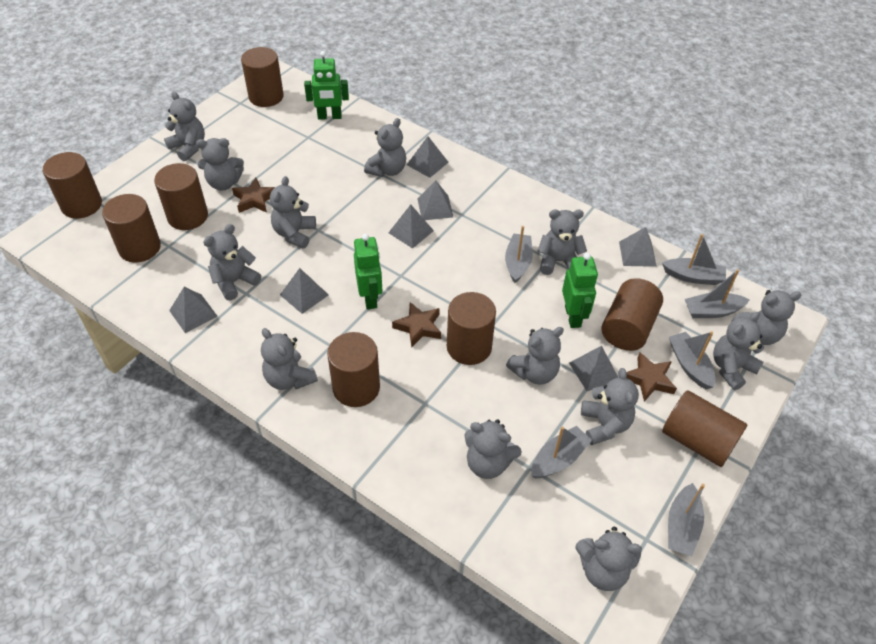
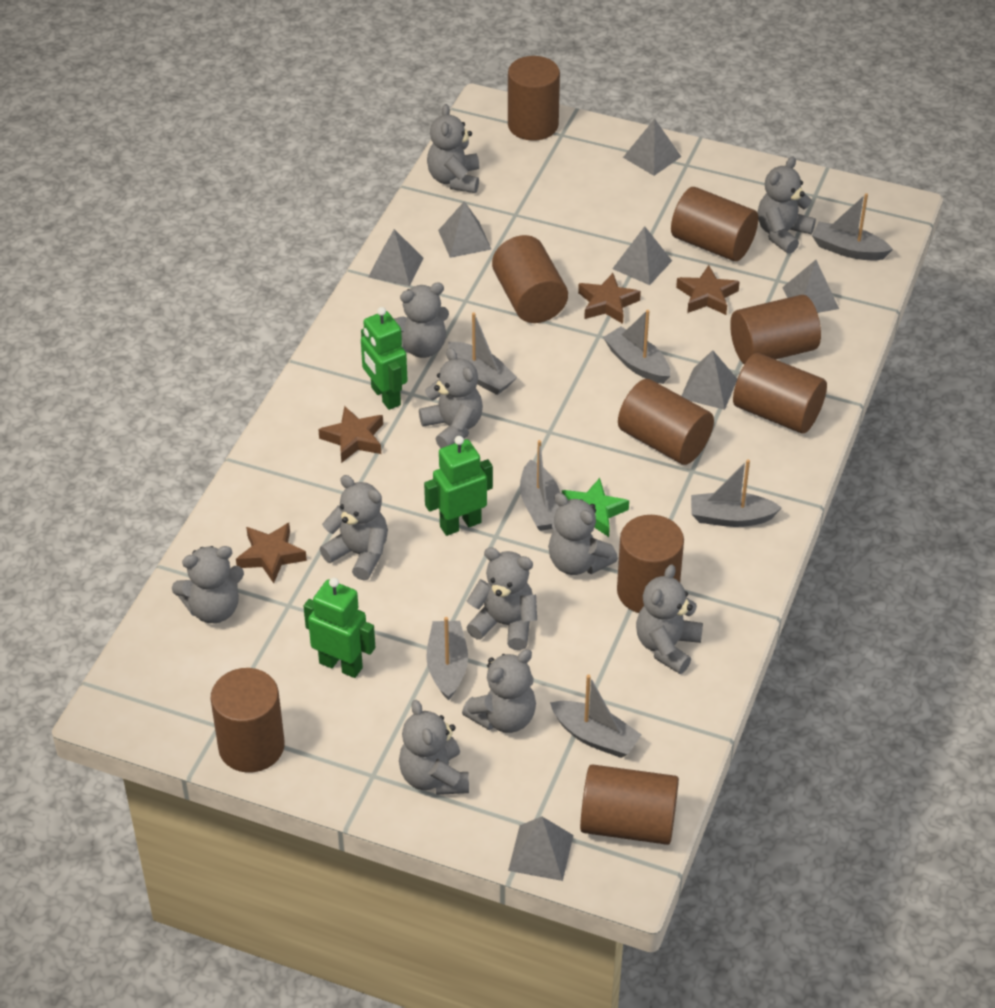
brown cylinder: [43,152,102,219] [102,194,161,263] [154,163,208,230] [241,47,284,107] [327,332,380,407] [447,292,496,365] [601,278,663,351] [662,390,747,467] = 8 -> [211,668,285,773] [492,235,568,323] [508,56,560,141] [580,764,679,845] [617,515,684,613] [618,379,714,465] [671,187,758,261] [730,295,821,364] [733,353,827,434] = 9
brown star: [232,178,275,213] [392,302,441,348] [626,353,677,402] = 3 -> [236,523,307,583] [318,406,383,463] [578,273,641,324] [676,265,740,315] = 4
green star: none = 0 -> [562,478,629,537] = 1
grey boat: [505,226,533,283] [532,426,592,479] [662,234,726,285] [668,483,705,556] [669,331,716,389] [685,269,750,318] = 6 -> [426,617,468,700] [448,312,517,395] [520,440,560,531] [550,675,642,758] [603,310,670,384] [691,459,782,527] [812,193,893,261] = 7
grey teddy bear: [164,92,205,161] [196,138,244,191] [203,224,261,301] [261,328,318,390] [270,176,316,249] [364,118,406,177] [464,419,522,479] [506,327,564,385] [538,209,587,275] [575,527,642,591] [581,368,639,445] [713,312,764,390] [732,290,801,345] = 13 -> [172,546,244,623] [320,475,388,580] [394,282,449,358] [399,700,469,795] [419,348,483,448] [427,104,479,193] [462,649,536,733] [466,547,537,650] [548,493,618,575] [636,564,703,674] [758,156,816,254] = 11

